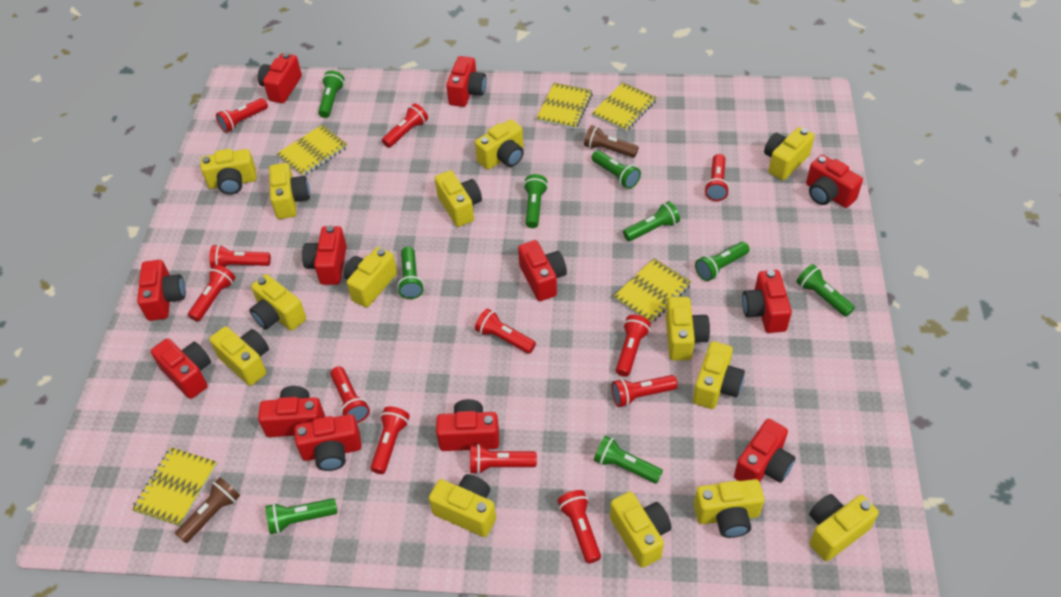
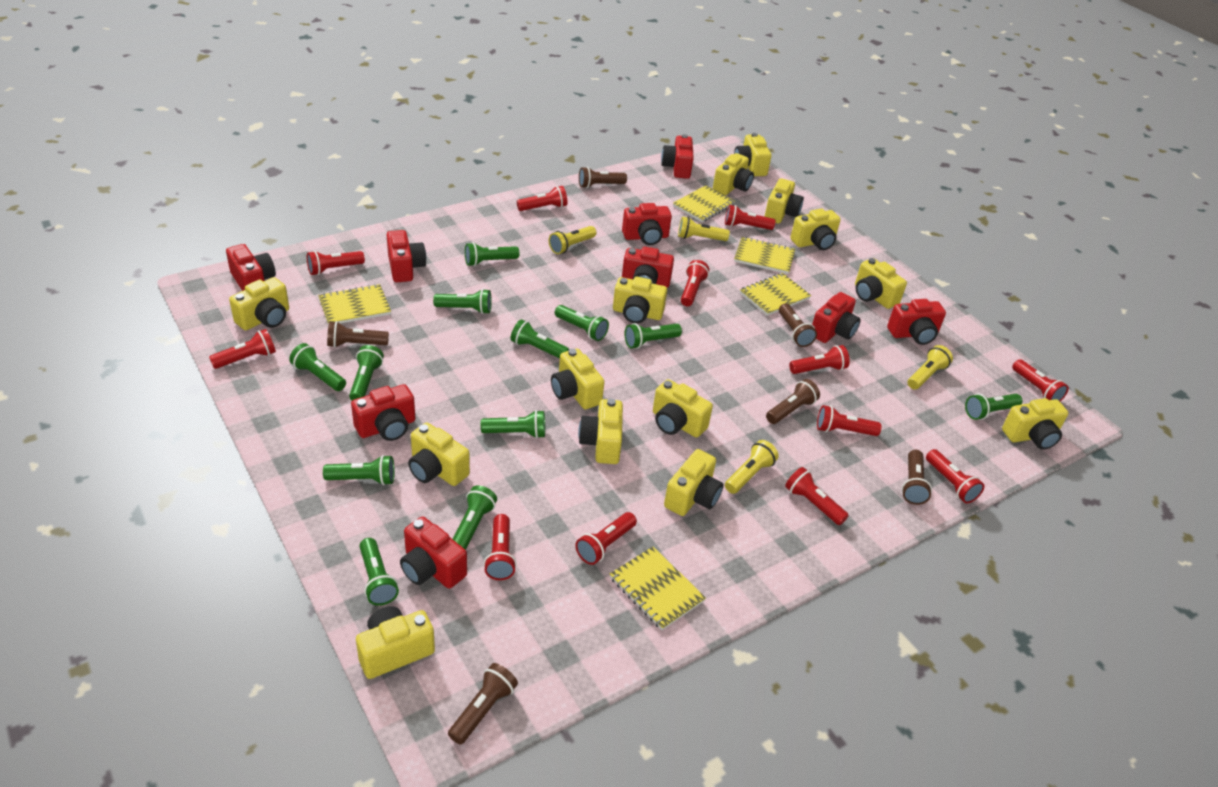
brown flashlight: [175,477,240,543] [584,125,639,158] = 2 -> [327,321,389,348] [448,663,518,745] [579,167,627,188] [766,379,820,424] [779,304,817,347] [902,450,932,505] = 6
green flashlight: [266,498,338,534] [318,70,344,118] [397,247,424,299] [524,174,548,228] [592,150,641,189] [594,435,663,483] [623,201,680,241] [695,242,750,281] [796,264,855,317] = 9 -> [289,343,346,391] [323,455,395,485] [349,345,384,400] [359,538,399,606] [433,289,492,314] [453,485,497,550] [465,242,519,266] [481,410,545,438] [510,319,569,359] [555,305,609,341] [625,323,682,349] [965,394,1023,420] = 12
red camera: [137,260,186,321] [151,338,211,399] [258,53,302,103] [258,386,325,437] [294,414,361,471] [302,225,347,285] [436,399,499,451] [446,56,487,107] [518,240,567,301] [734,419,795,483] [742,270,792,333] [806,155,863,208] = 12 -> [226,244,276,291] [351,384,415,441] [387,230,426,282] [400,516,467,589] [622,203,672,245] [622,247,674,288] [661,134,694,179] [812,292,861,343] [887,299,946,345] = 9
yellow flashlight: none = 0 -> [549,226,596,254] [678,216,730,241] [725,440,779,494] [907,345,953,389] = 4

